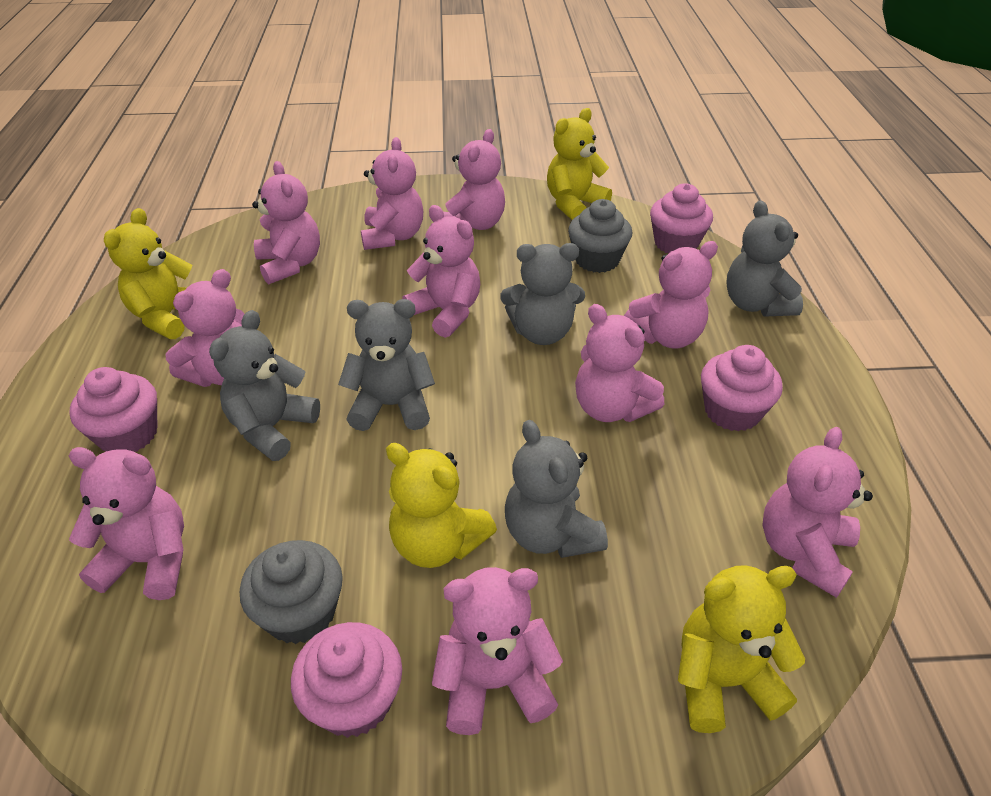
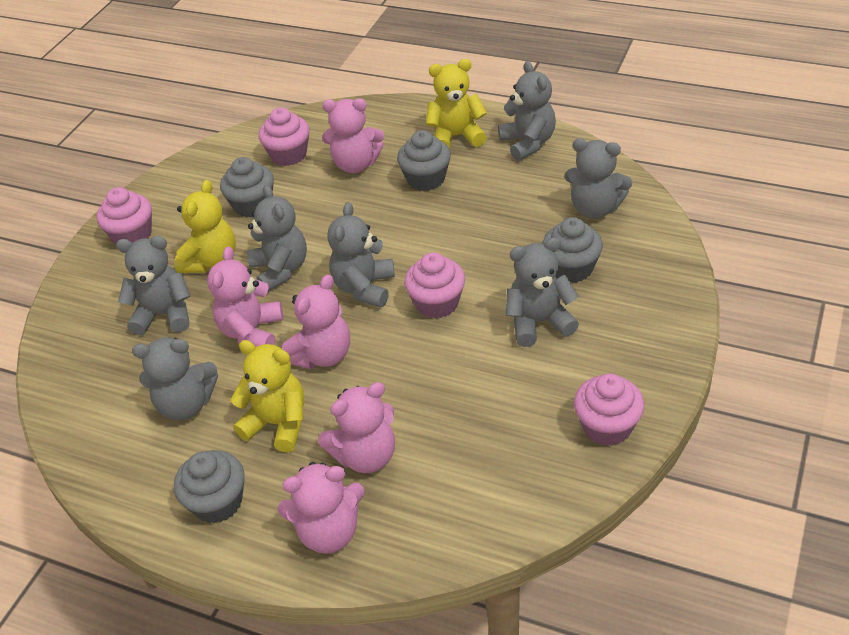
grey cupcake: [240,540,343,644] [568,199,632,273] = 2 -> [174,450,245,524] [220,157,274,218] [397,130,451,191] [542,217,603,283] = 4
grey teddy bear: [209,310,320,461] [338,299,435,431] [500,243,585,345] [505,420,608,558] [726,200,803,316] = 5 -> [116,236,191,335] [132,337,218,420] [247,185,307,292] [327,202,395,308] [498,61,556,161] [506,237,579,347] [565,138,633,219] = 7
pink teddy bear: [69,447,184,600] [165,269,244,387] [252,161,320,285] [361,137,423,250] [402,205,480,338] [432,567,563,735] [444,129,505,230] [575,304,664,422] [624,241,718,348] [762,427,873,598] = 10 -> [207,246,283,347] [277,462,365,554] [282,274,350,369] [318,382,395,473] [322,98,384,173] = 5
yellow teddy bear: [104,208,192,339] [386,443,497,568] [547,108,612,220] [678,565,805,733] = 4 -> [175,180,236,273] [230,340,304,452] [426,59,487,148] = 3

